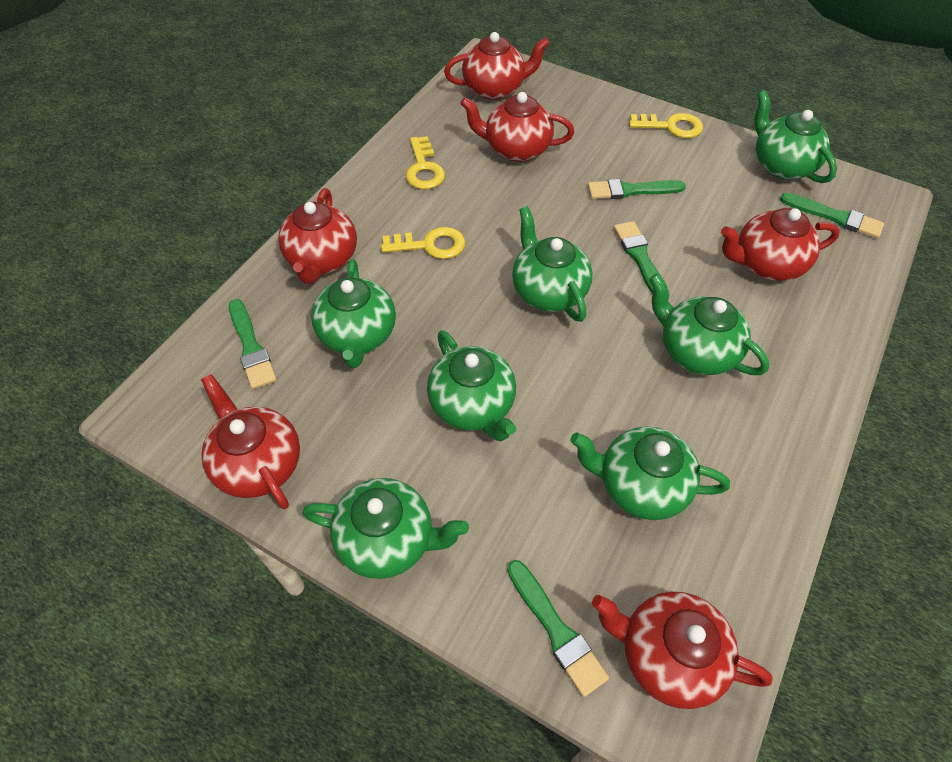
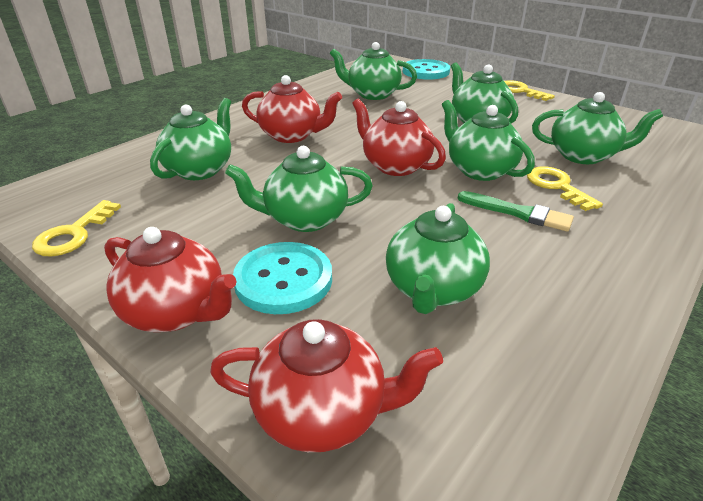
green brush: [229,299,277,389] [507,560,609,697] [588,179,686,199] [614,221,670,299] [780,193,884,239] = 5 -> [458,191,574,232] = 1
red teapot: [201,374,300,509] [278,188,357,284] [444,32,550,100] [460,92,574,162] [592,592,773,709] [721,208,840,281] = 6 -> [104,227,237,332] [210,319,443,452] [242,75,342,143] [352,99,446,176] = 4
turquoise button: none = 0 -> [233,242,332,314] [403,59,450,80] = 2

